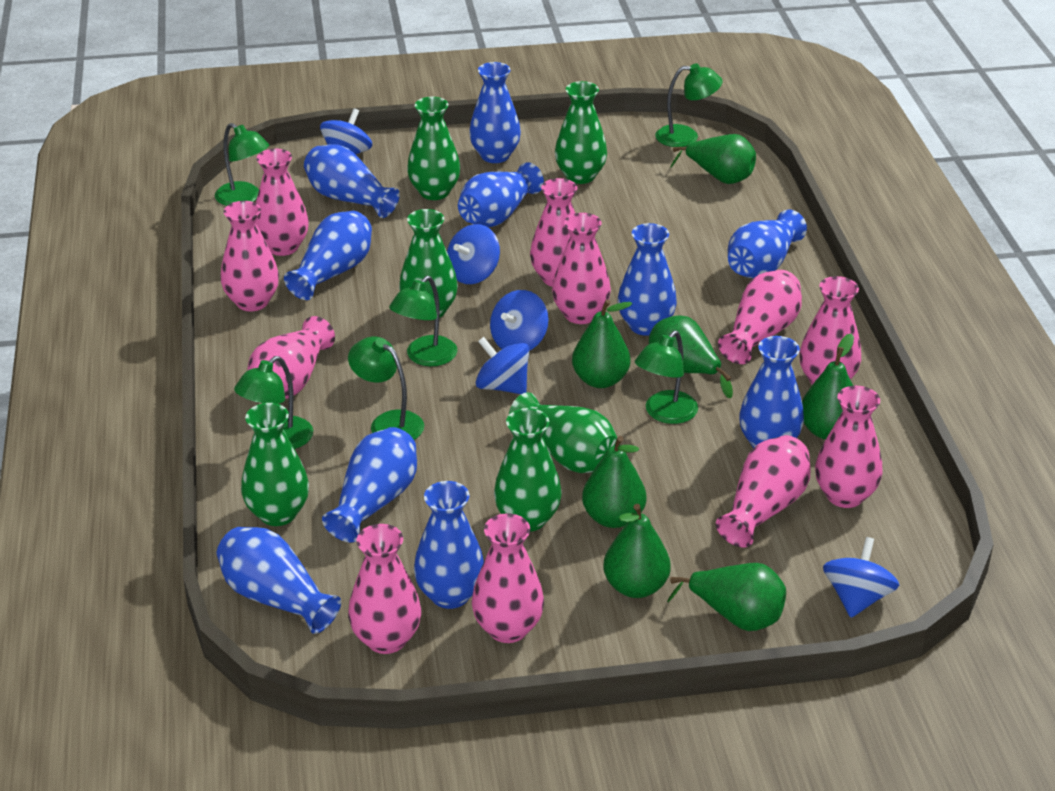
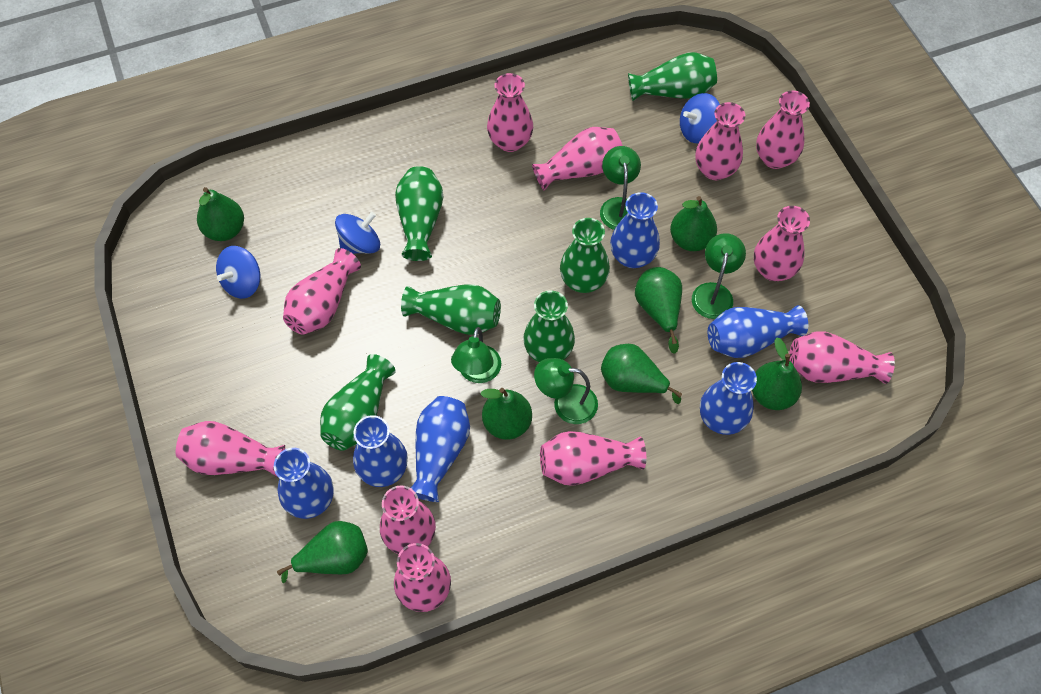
blue spinning top: [320,108,373,154] [447,224,500,284] [476,337,530,394] [490,290,549,351] [823,537,899,618] = 5 -> [216,246,260,299] [335,212,380,254] [680,93,720,143] = 3
blue vase: [217,527,341,634] [284,211,372,300] [304,145,400,218] [322,427,417,542] [414,481,484,609] [458,162,544,227] [469,62,521,163] [618,223,677,336] [727,209,807,279] [739,336,804,448] = 10 -> [274,448,334,519] [353,415,408,487] [411,396,470,502] [610,192,660,268] [700,362,757,435] [708,305,808,358] = 6
green lamp: [215,123,269,206] [234,356,313,449] [348,336,424,440] [389,276,457,366] [635,331,698,424] [655,63,723,147] = 6 -> [451,327,501,383] [534,358,598,424] [600,146,641,230] [692,233,746,319] = 4

